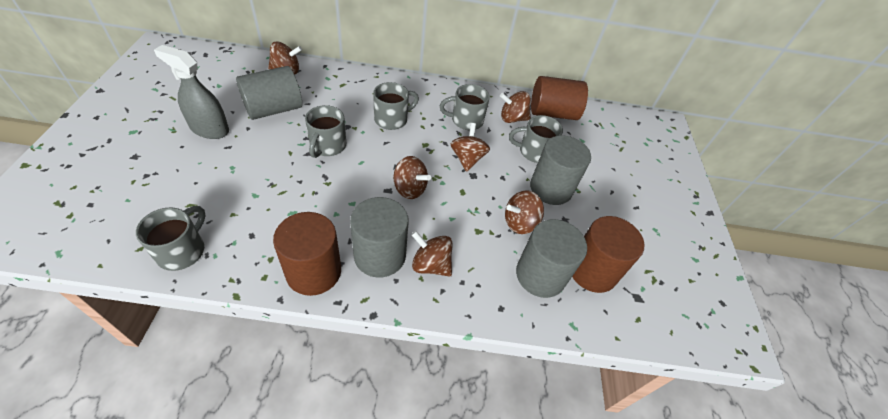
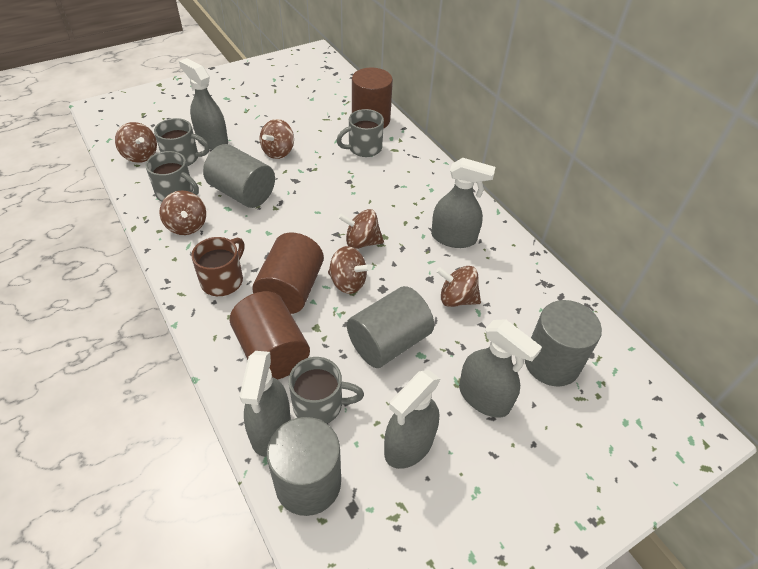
brown mug: none = 0 -> [191,237,245,296] = 1
grey mug: [136,206,205,271] [305,105,346,158] [373,82,419,130] [440,84,490,130] [509,115,563,163] = 5 -> [146,151,199,202] [154,118,210,166] [289,357,364,423] [336,109,384,157] = 4
grey spray bottle: [154,45,229,139] = 1 -> [179,58,228,150] [239,351,291,457] [384,370,440,469] [431,158,495,248] [459,319,542,418] = 5

